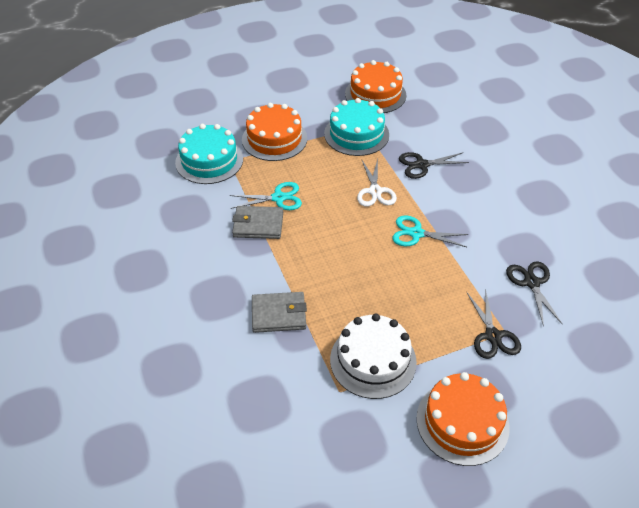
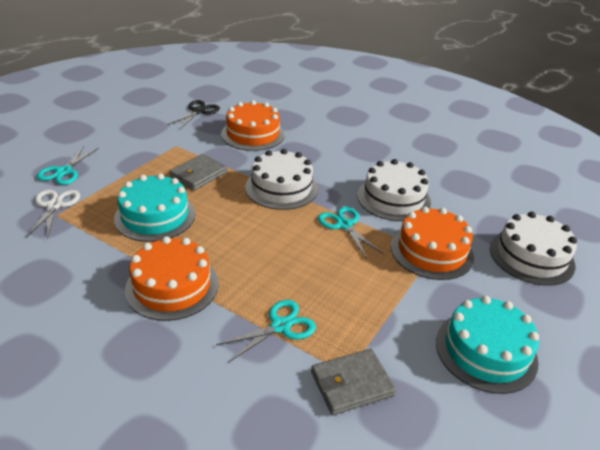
black scissors: [399,152,469,179] [466,289,521,359] [506,261,563,327] = 3 -> [167,100,220,129] = 1
turquoise scissors: [230,182,302,210] [392,216,469,247] = 2 -> [36,146,99,185] [216,300,316,363] [318,207,383,258] = 3
white cake: [330,313,417,399] = 1 -> [245,149,318,210] [357,159,431,221] [490,212,577,285] = 3

